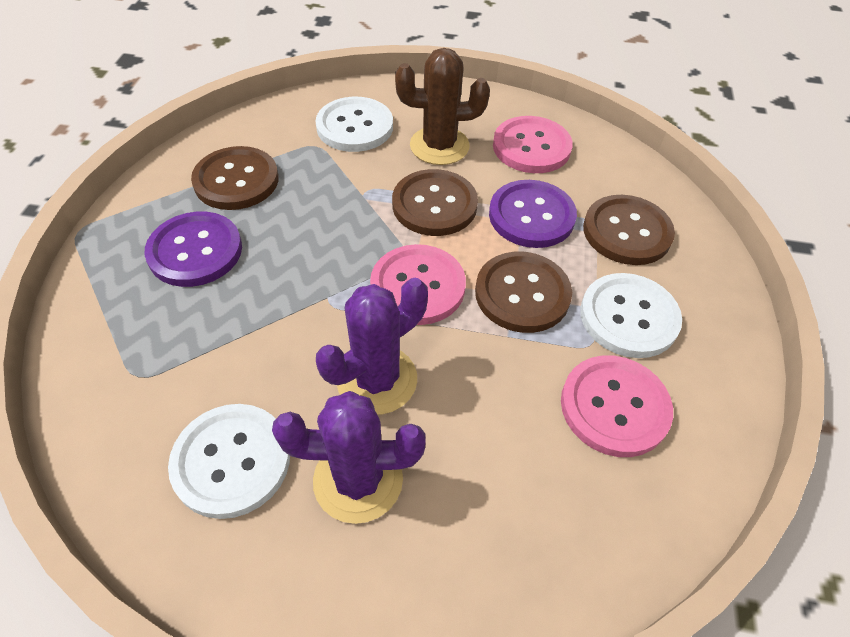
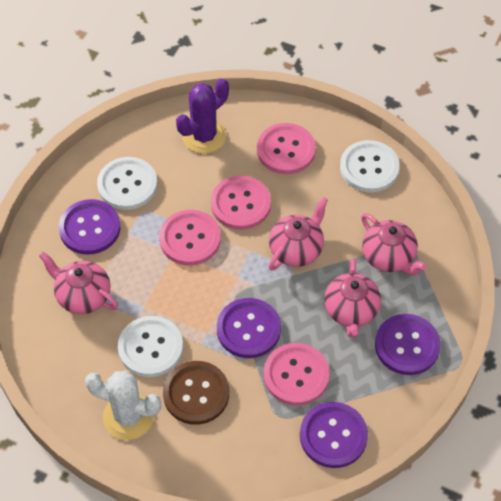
brown button: [191,146,279,210] [392,169,478,236] [475,251,572,333] [583,195,675,265] = 4 -> [163,361,229,425] = 1
brown cactus: [395,48,490,165] = 1 -> none = 0
pink button: [370,244,466,325] [493,116,573,173] [561,355,673,457] = 3 -> [159,210,221,265] [211,176,271,230] [257,123,316,174] [264,343,330,406] = 4
pink teapot: none = 0 -> [39,252,118,314] [269,197,328,270] [324,258,381,338] [361,213,426,276] = 4
purple button: [145,212,242,287] [489,180,577,248] = 2 -> [59,199,120,255] [217,298,281,358] [300,402,368,468] [375,314,441,375] = 4
purple cactus: [272,391,426,524] [316,278,428,415] = 2 -> [176,78,229,154] = 1
white cactus: none = 0 -> [85,371,161,440] = 1

